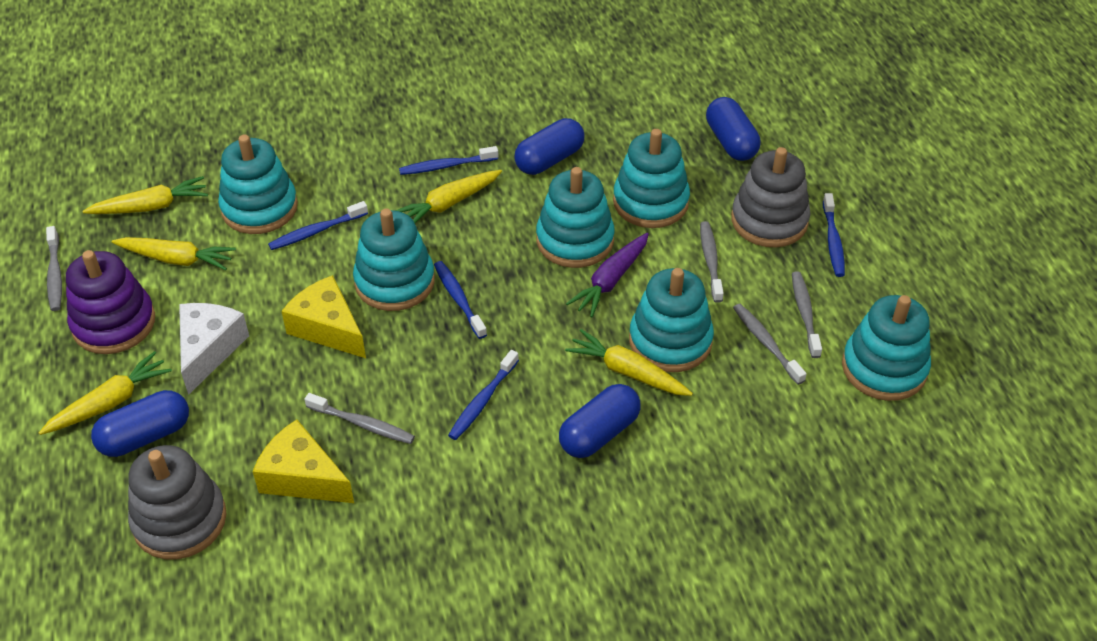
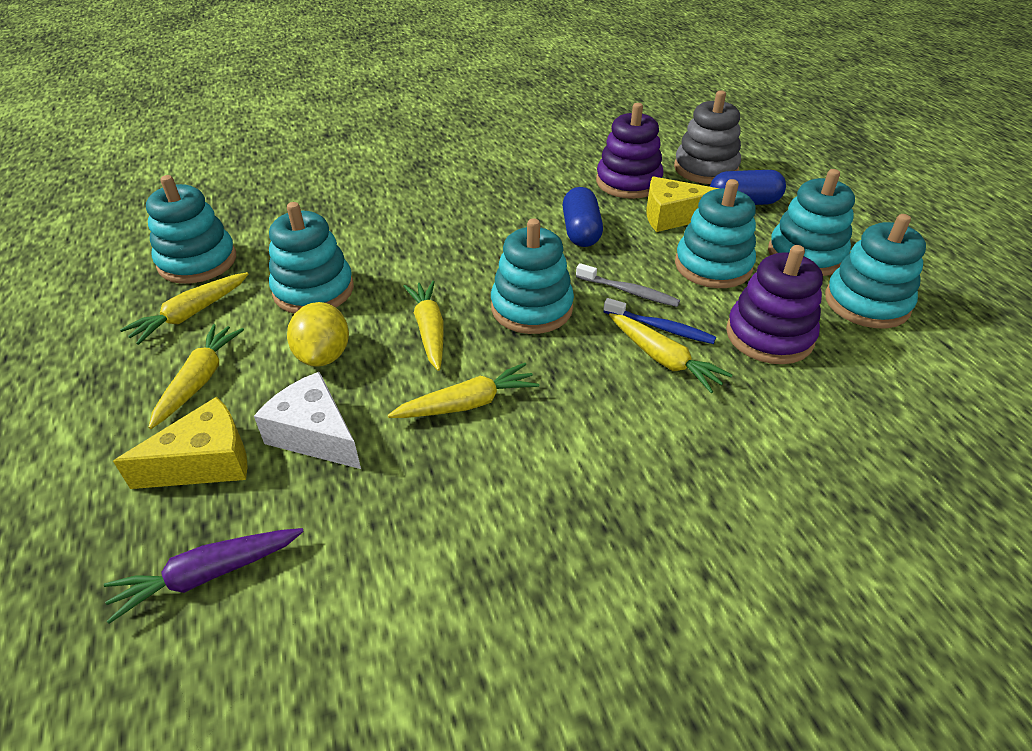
blue capsule: [91,390,189,457] [514,118,584,175] [559,384,641,458] [706,97,760,161] = 4 -> [563,187,603,247] [710,170,786,205] = 2
blue toothbrush: [268,201,368,250] [399,146,498,175] [434,261,487,339] [448,350,519,440] [823,193,845,277] = 5 -> [603,298,716,344] = 1
grey stacking toy: [128,445,227,559] [731,147,810,247] = 2 -> [674,90,741,184] = 1
grey toothbrush: [46,226,62,311] [305,393,415,444] [700,221,724,303] [733,304,807,385] [792,271,822,358] = 5 -> [576,263,680,307] = 1
purple stacking toy: [66,250,155,354] = 1 -> [596,103,663,199] [726,245,823,364] = 2
yellow lemon: none = 0 -> [287,302,349,367] = 1

